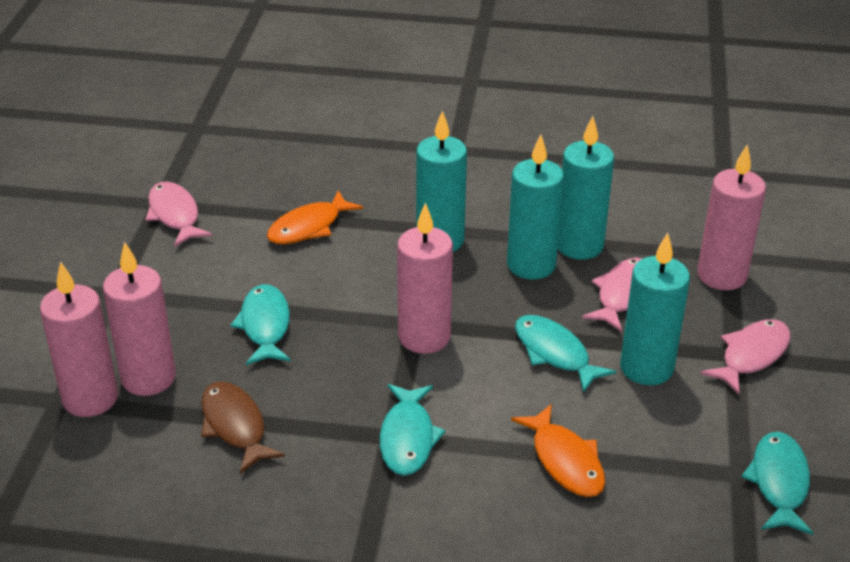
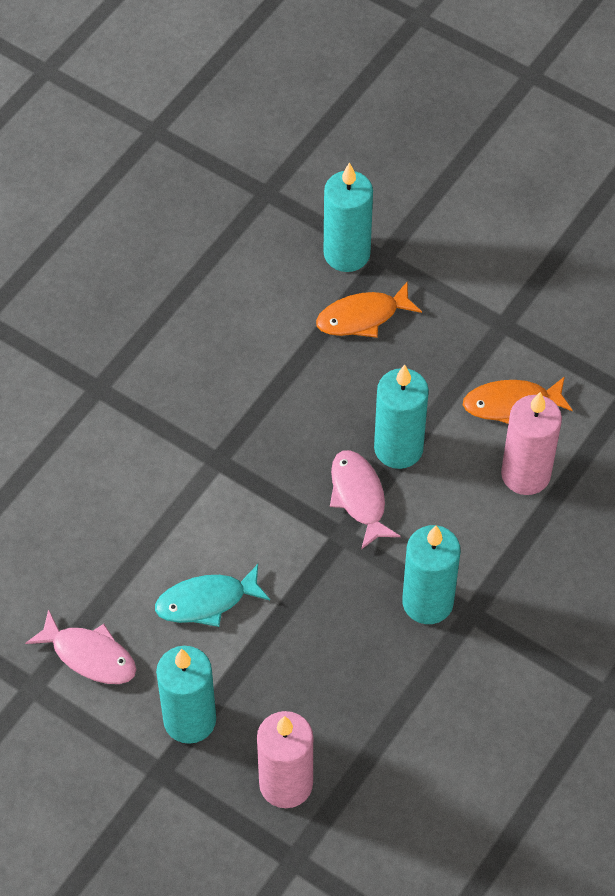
brown fish: [201,381,285,474] = 1 -> none = 0
pink candle: [40,261,118,417] [103,242,176,396] [397,202,453,354] [697,144,766,290] = 4 -> [257,711,313,808] [501,392,562,495] = 2
pink fish: [146,182,213,247] [582,258,643,332] [700,319,791,395] = 3 -> [25,609,137,684] [330,450,401,550] = 2
turquoise fish: [230,284,291,365] [380,384,446,476] [515,315,616,393] [741,432,813,535] = 4 -> [155,564,270,627] = 1

